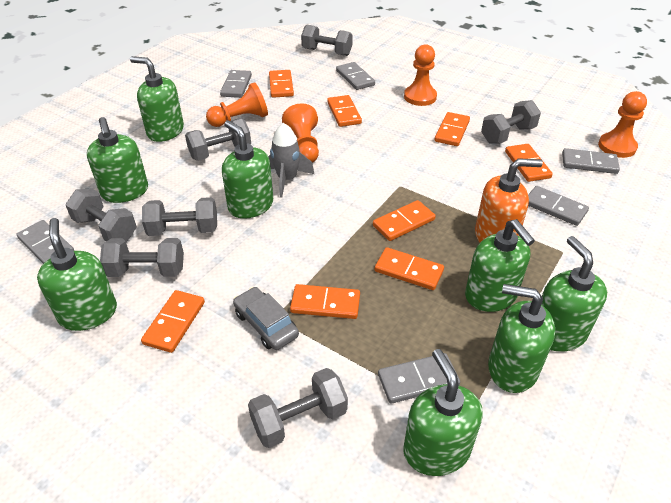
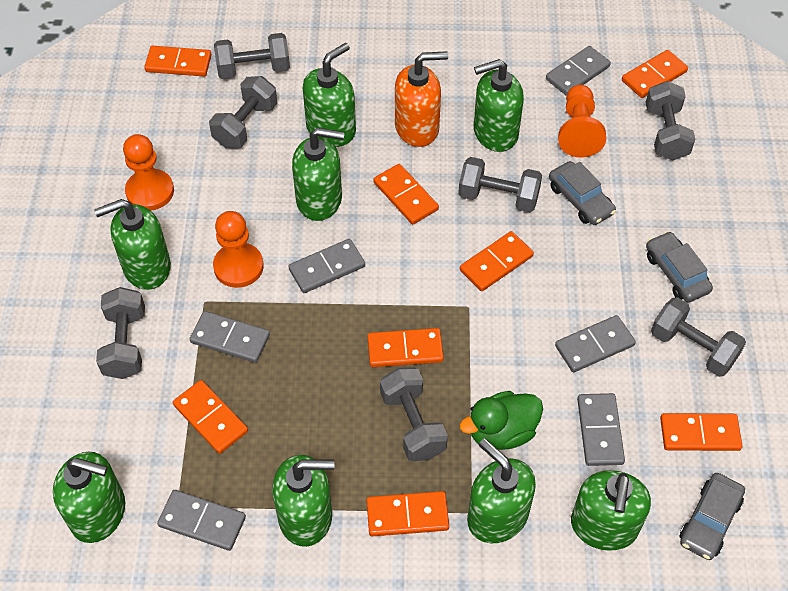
green duck: none = 0 -> [460,391,543,450] = 1
grey car: [233,287,299,350] = 1 -> [549,161,616,225] [646,231,713,302] [679,473,745,560] = 3
grey rocket: [268,123,314,198] = 1 -> none = 0
orange pawn: [206,82,268,127] [282,103,319,163] [404,44,437,106] [598,91,647,158] = 4 -> [123,134,174,210] [213,211,264,288] [558,85,606,158] = 3

